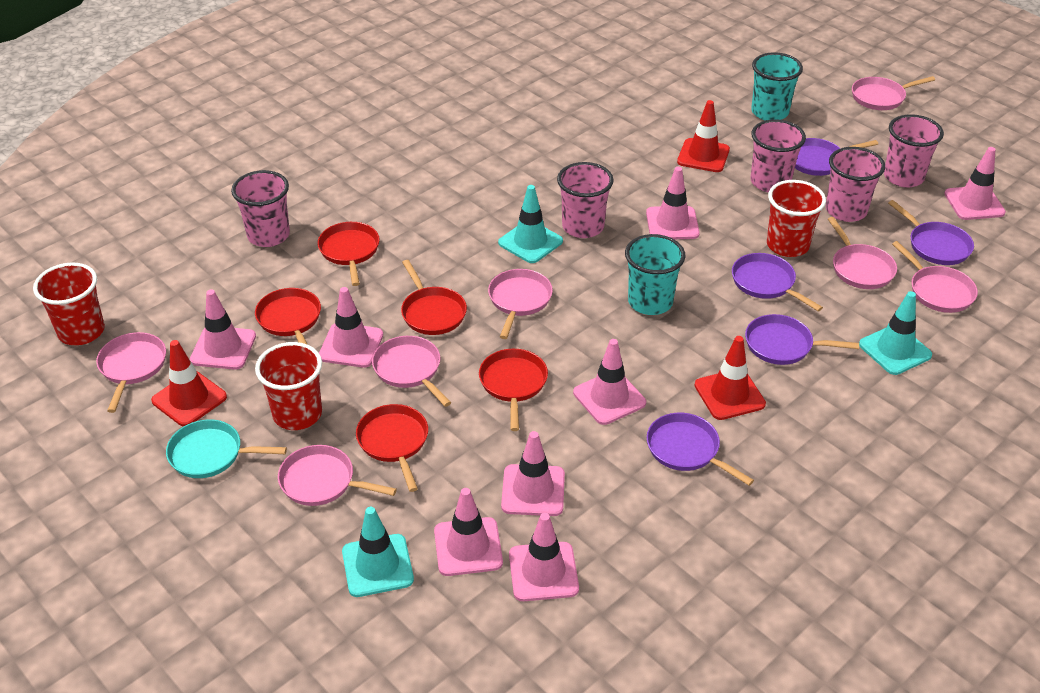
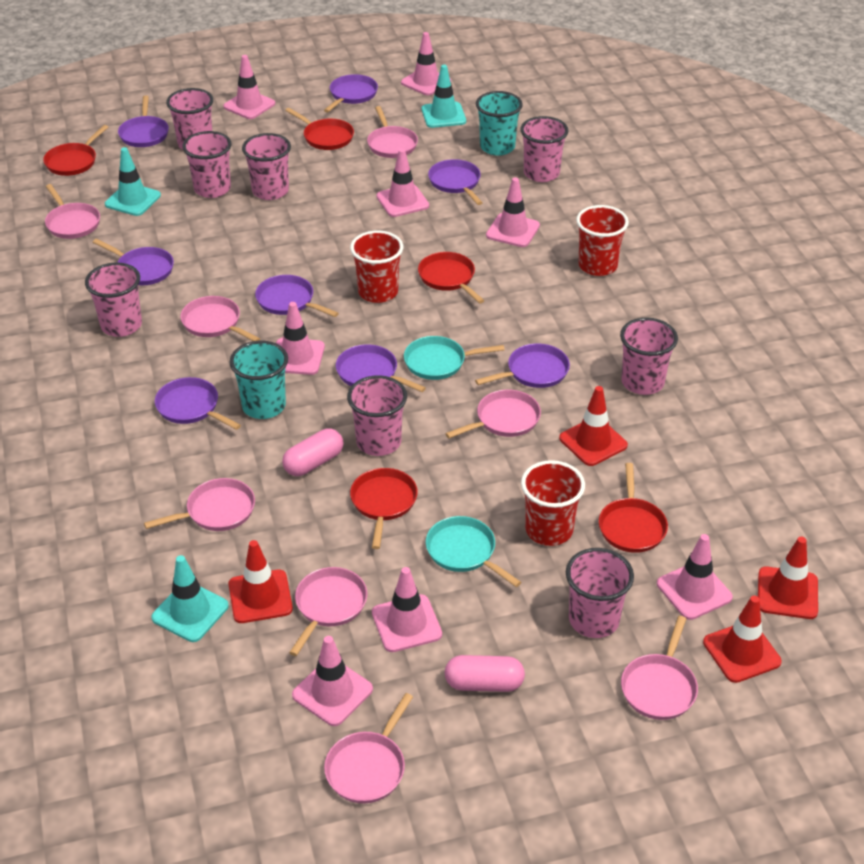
pink capsule: none = 0 -> [282,428,344,476] [445,655,525,692] = 2
pink cup: [231,170,290,247] [557,162,614,238] [751,119,806,192] [826,147,885,222] [884,114,944,188] = 5 -> [85,262,142,337] [166,88,213,150] [182,131,232,198] [242,133,291,200] [347,375,407,456] [520,116,569,182] [566,548,634,638] [620,318,678,395] = 8
pink pan: [96,332,166,413] [278,445,397,506] [372,336,451,407] [488,269,553,339] [828,217,897,289] [852,76,935,110] [892,241,978,313] = 7 -> [45,184,100,239] [144,478,255,531] [180,296,260,341] [289,567,367,656] [324,693,413,803] [367,106,418,158] [445,389,541,438] [621,616,698,720] = 8
purple pan: [647,413,754,486] [732,253,823,311] [745,314,859,365] [795,138,878,176] [888,200,974,265] = 5 -> [93,239,174,285] [118,95,169,147] [155,377,241,430] [255,275,339,317] [324,74,378,113] [336,344,426,392] [428,159,483,205] [475,343,570,388] = 8
red traffic cone: [151,340,227,427] [677,100,730,172] [694,336,766,420] = 3 -> [229,540,293,623] [559,386,628,466] [703,596,782,683] [758,537,818,619] = 4
turquoise pan: [166,419,287,478] = 1 -> [404,336,505,380] [426,516,521,587] = 2

